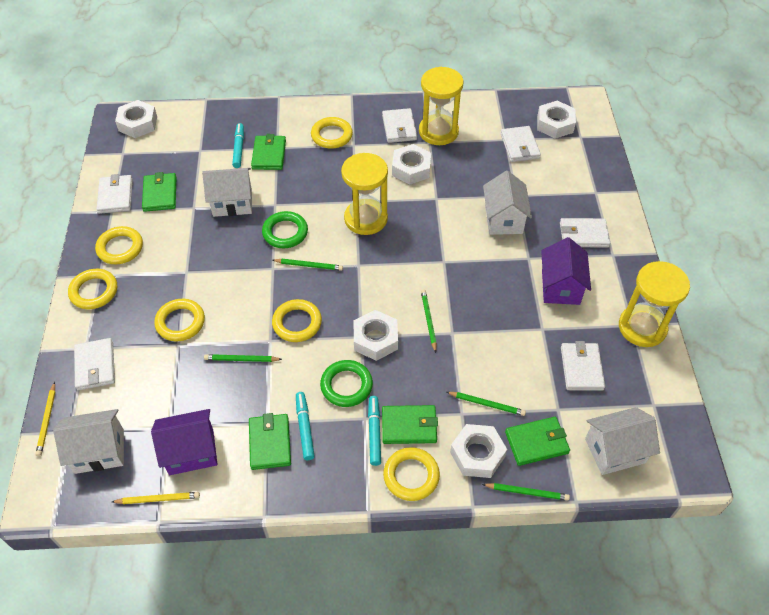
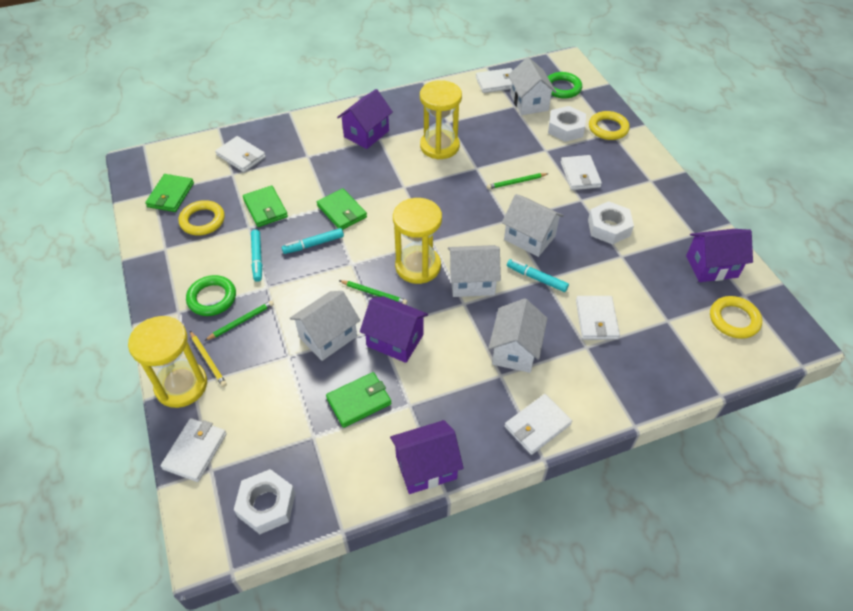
green pencil: [204,354,282,362] [273,259,343,271] [421,289,437,353] [447,392,526,416] [482,483,570,501] = 5 -> [204,301,274,341] [339,280,408,305] [487,173,549,189] = 3
green wallet: [142,172,176,212] [249,413,291,470] [251,134,286,170] [382,405,438,444] [505,417,570,466] = 5 -> [145,174,194,212] [243,186,288,227] [317,188,367,230] [326,372,392,428] = 4
purple house: [151,409,218,475] [541,237,591,305] = 2 -> [337,89,393,149] [360,296,428,363] [390,420,464,494] [686,229,753,282] = 4
white house: [53,409,124,474] [202,168,252,217] [483,171,532,235] [585,407,660,475] = 4 -> [290,291,360,361] [448,245,501,297] [488,298,547,373] [502,194,564,257] [508,57,556,115] = 5
white nut: [115,100,157,138] [354,310,398,361] [392,144,431,185] [450,424,507,478] [537,101,576,139] = 5 -> [234,469,295,534] [548,106,586,142] [588,201,634,245] = 3
yellow pencil: [36,382,55,456] [112,492,200,504] = 2 -> [190,331,227,387] = 1
yellow ring: [68,269,117,309] [95,226,143,264] [154,299,205,341] [272,299,322,342] [311,117,353,149] [383,447,440,501] = 6 -> [179,200,225,235] [589,111,630,140] [710,296,762,339] = 3

